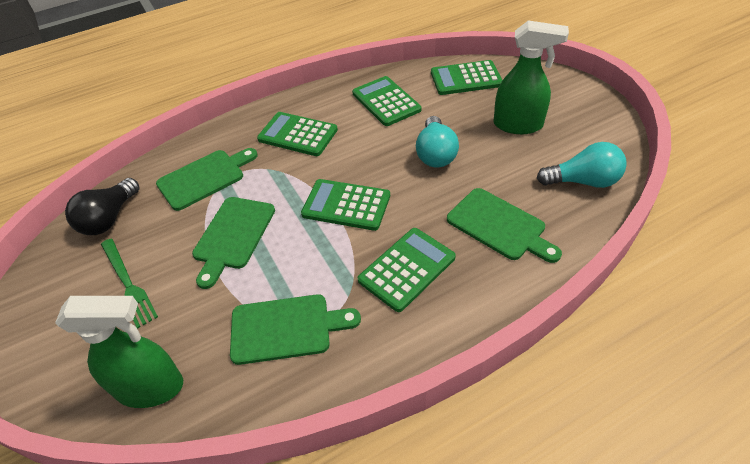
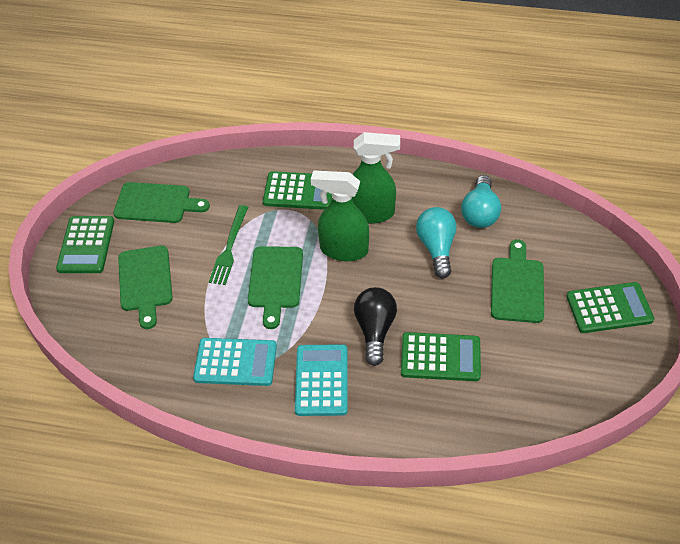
green calculator: [257,112,338,156] [301,179,390,231] [352,76,422,126] [358,228,456,312] [431,60,502,95] = 5 -> [56,216,114,273] [263,171,332,210] [401,332,481,381] [566,282,654,333] = 4
turquoise calculator: none = 0 -> [193,338,277,386] [295,344,348,416] = 2

